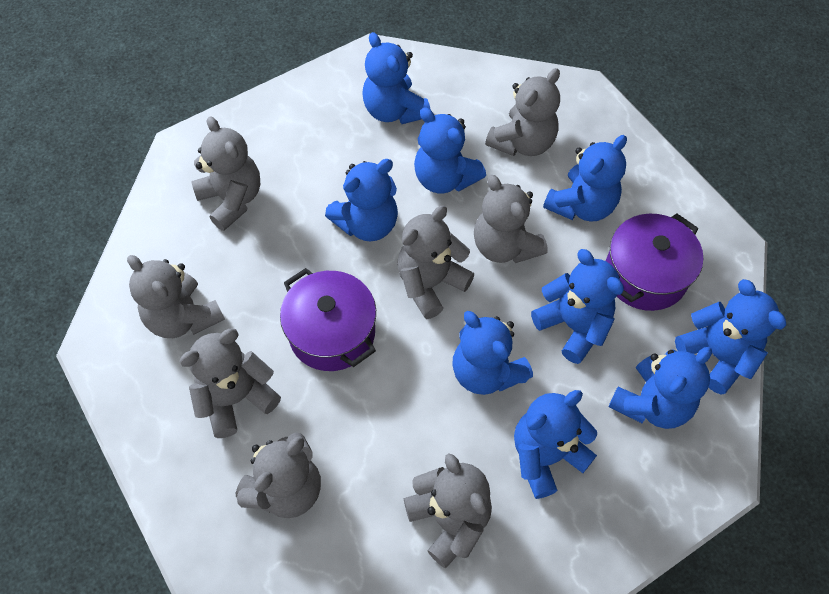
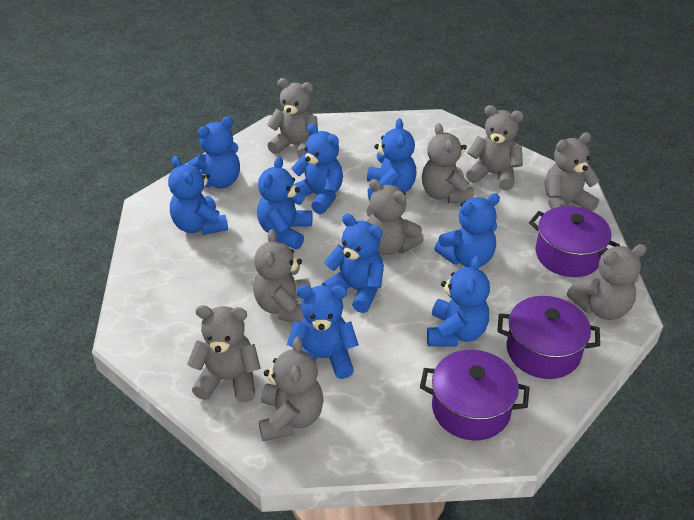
grey teddy bear: [127,255,225,338] [179,329,281,438] [191,116,260,231] [236,432,321,518] [397,206,475,319] [403,454,492,568] [474,175,548,263] [485,68,560,156] = 8 -> [187,305,261,402] [253,229,311,323] [259,336,324,441] [267,78,318,158] [366,179,424,255] [422,123,474,203] [466,105,524,190] [545,132,600,211] [567,244,647,320] = 9
purple pot: [280,268,376,371] [606,213,703,311] = 2 -> [420,350,530,441] [497,296,600,379] [529,206,620,277] = 3

